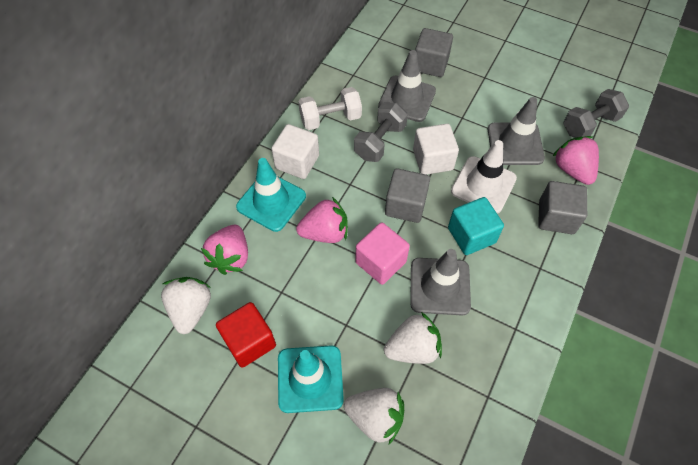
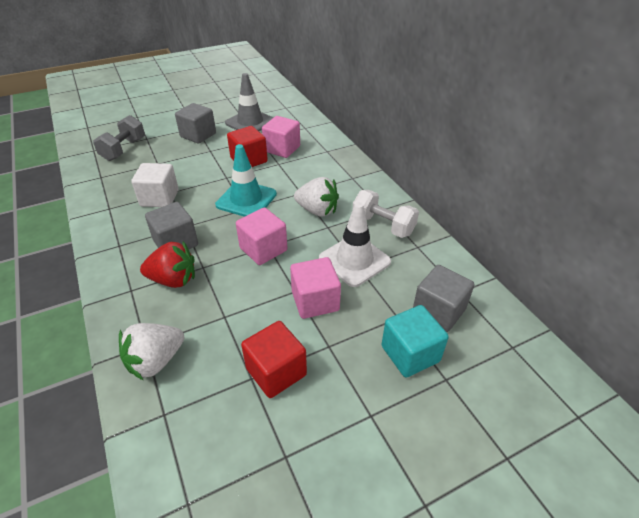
grey dumbbell: [354,103,408,162] [563,89,629,138] = 2 -> [93,115,145,161] = 1
grey traffic cone: [378,50,436,122] [410,249,471,315] [488,97,545,165] = 3 -> [225,73,273,131] = 1
pink cube: [355,222,410,285] = 1 -> [236,207,287,265] [262,116,300,158] [290,257,341,319] = 3
pink strawberry: [201,225,248,275] [296,197,348,243] [553,136,599,185] = 3 -> none = 0
red cube: [216,302,276,368] = 1 -> [227,126,268,167] [241,321,307,398] = 2
red strawberry: none = 0 -> [140,241,195,288] = 1
turquoise traffic cone: [236,158,306,232] [278,345,344,413] = 2 -> [215,144,277,217] = 1
white cube: [271,124,319,179] [413,124,459,175] = 2 -> [131,163,179,207] = 1
white strawberry: [161,277,211,334] [344,388,404,444] [384,312,442,364] = 3 -> [119,323,184,381] [294,177,339,217] = 2

